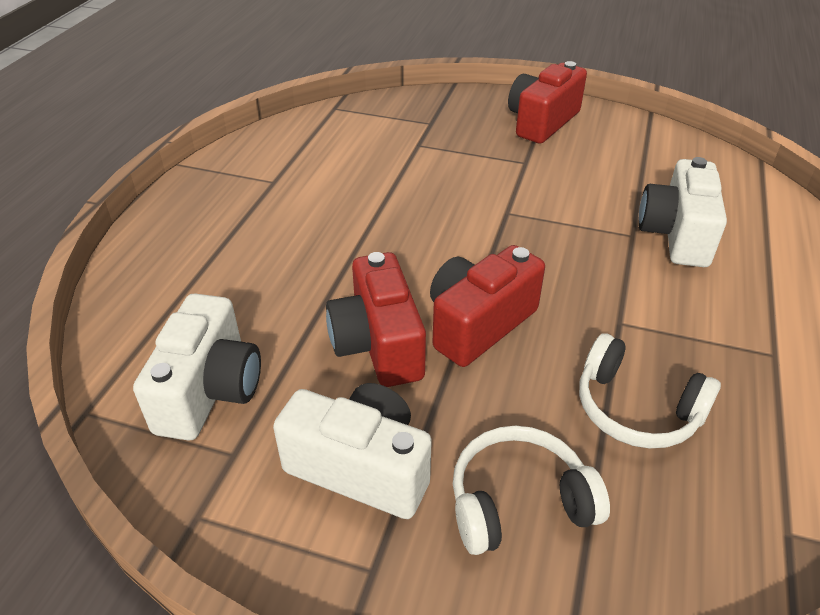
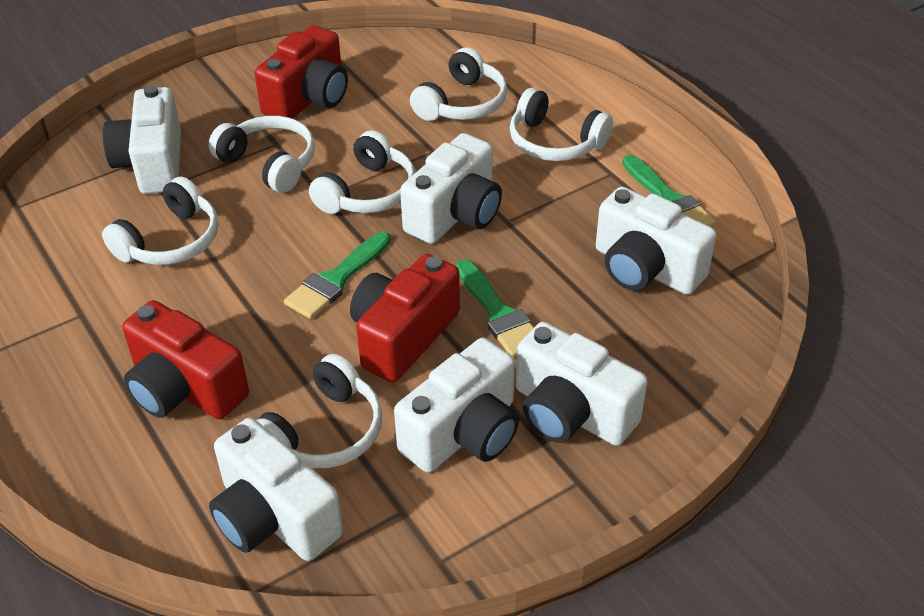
green brush: none = 0 -> [284,232,391,319] [456,259,534,357] [622,155,716,227] = 3
white camera: [133,294,261,441] [273,383,432,519] [638,157,727,267] = 3 -> [103,85,181,194] [209,418,343,561] [394,338,519,473] [400,133,502,244] [516,322,648,446] [596,187,716,295] = 6
white headphones: [453,426,610,555] [579,333,721,449] = 2 -> [102,177,219,265] [209,116,315,193] [257,354,382,468] [309,130,415,214] [410,47,507,121] [510,88,613,161] = 6

